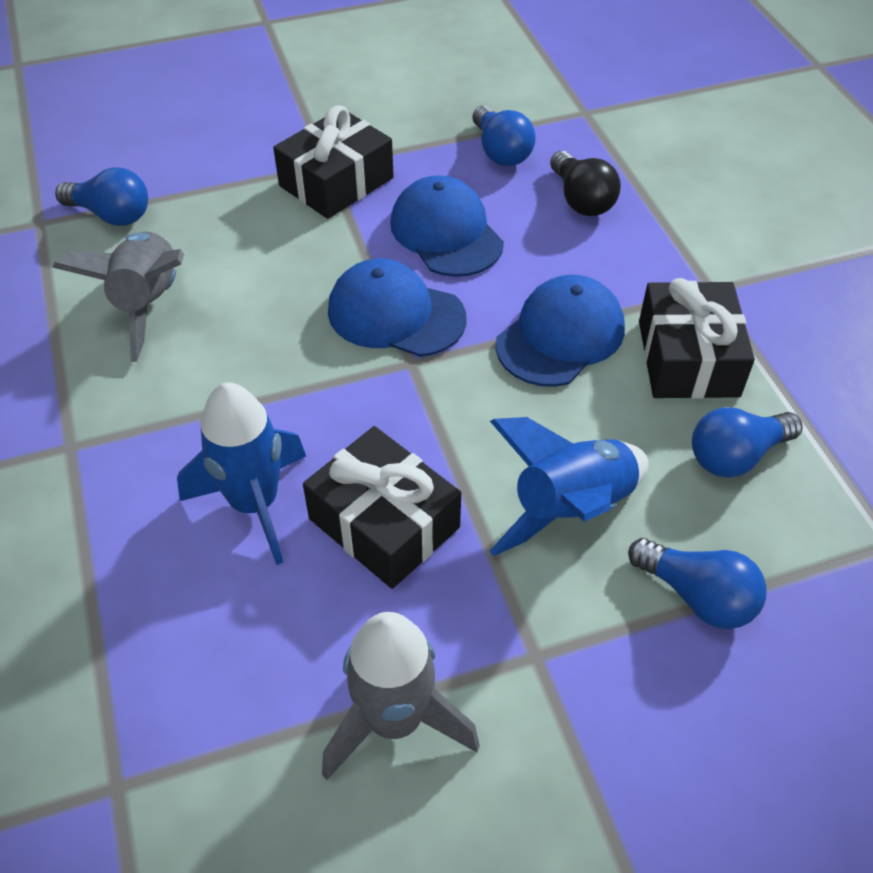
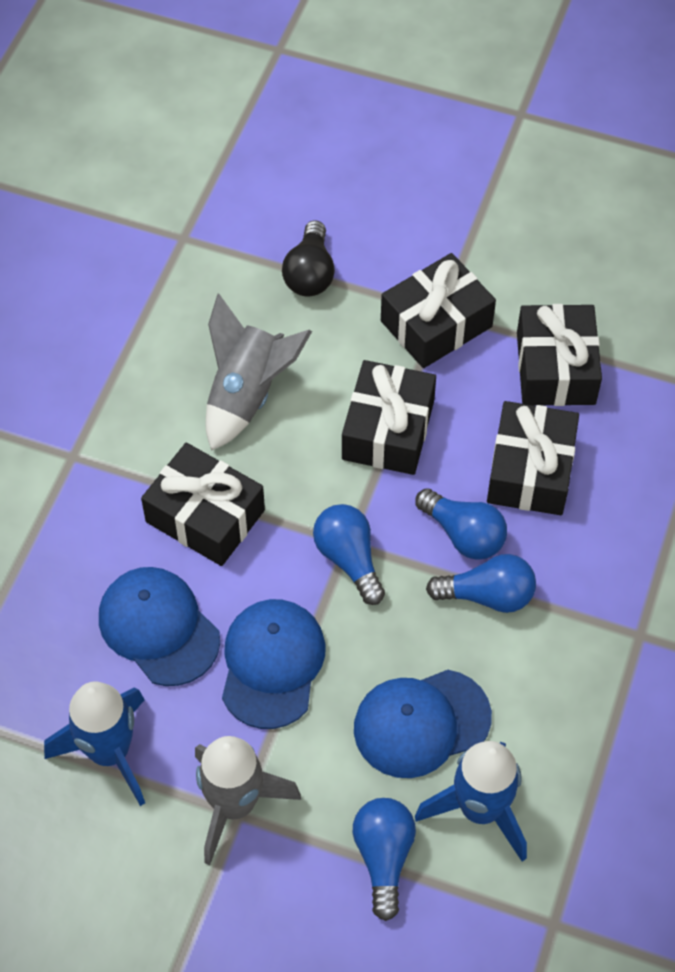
black gift: [273,105,394,219] [303,426,461,589] [639,278,755,399] = 3 -> [141,443,265,566] [342,360,436,475] [381,253,496,368] [487,401,579,515] [517,304,602,406] = 5

